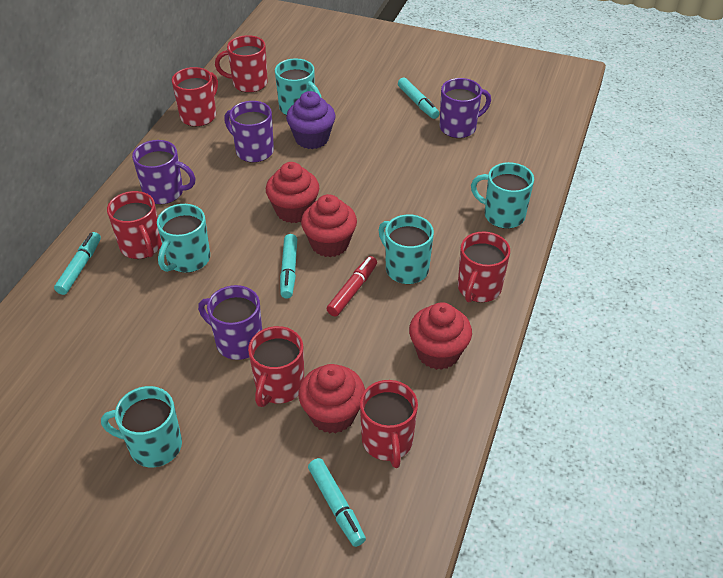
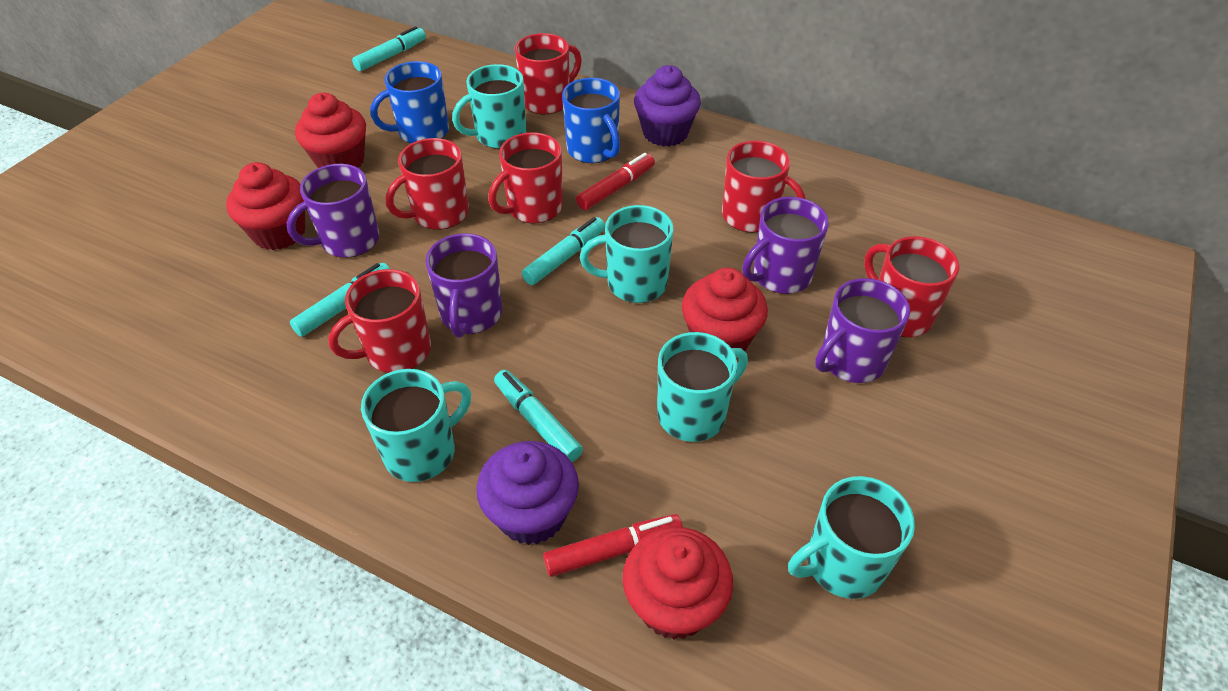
blue mug: none = 0 -> [370,61,449,144] [562,78,620,163] = 2
purple cupcake: [286,91,335,149] = 1 -> [476,441,579,545] [634,65,701,147] = 2
red marker: [327,256,377,317] = 1 -> [543,514,683,577] [576,153,655,210] = 2

